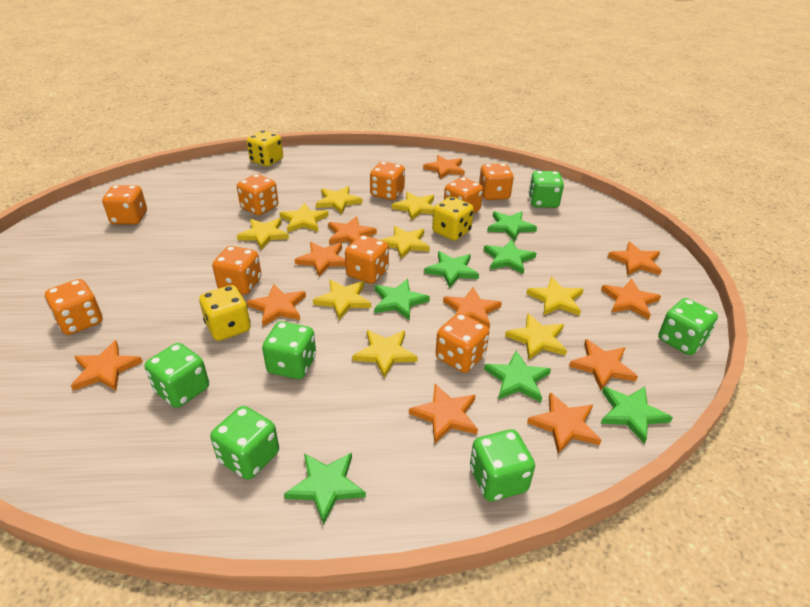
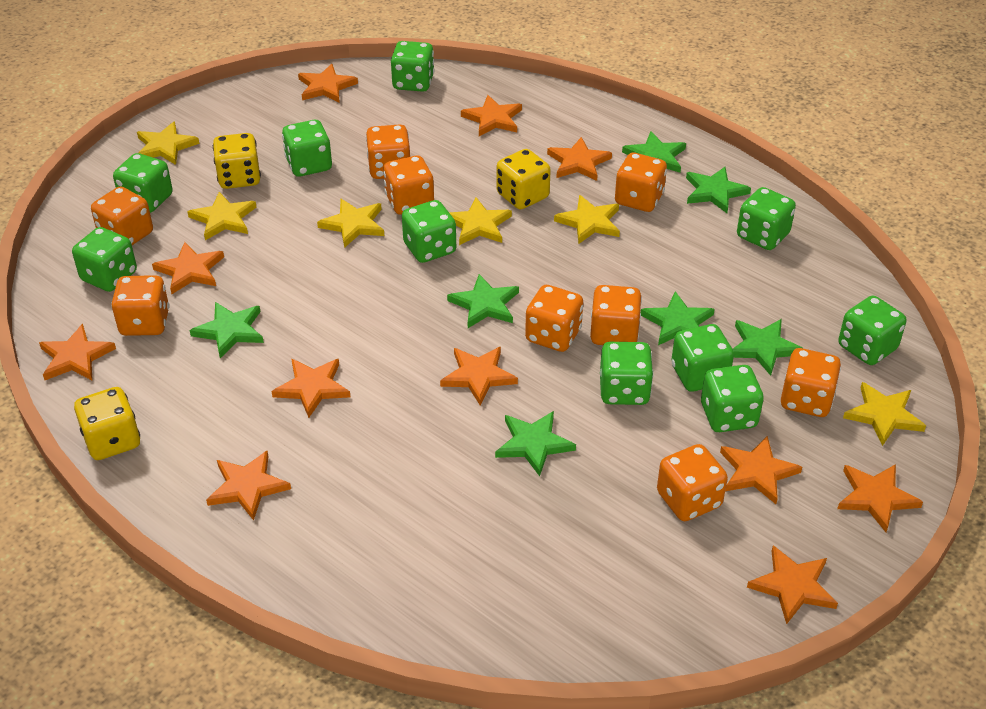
green dice: [145,343,209,408] [210,406,279,480] [262,321,316,379] [470,429,535,501] [528,171,564,208] [658,298,718,355] = 6 -> [72,227,137,292] [113,153,173,213] [282,120,332,177] [391,41,435,92] [402,200,456,263] [600,342,654,405] [671,324,734,392] [701,365,764,432] [737,187,796,250] [838,296,906,365] = 10
yellow star: [237,218,289,250] [280,203,329,233] [313,279,371,320] [316,186,362,214] [352,330,418,378] [381,226,430,259] [392,192,434,221] [505,314,567,360] [526,277,584,316] = 9 -> [137,122,199,165] [187,192,256,240] [317,199,384,248] [449,197,512,245] [554,195,620,244] [843,382,926,446] = 6

